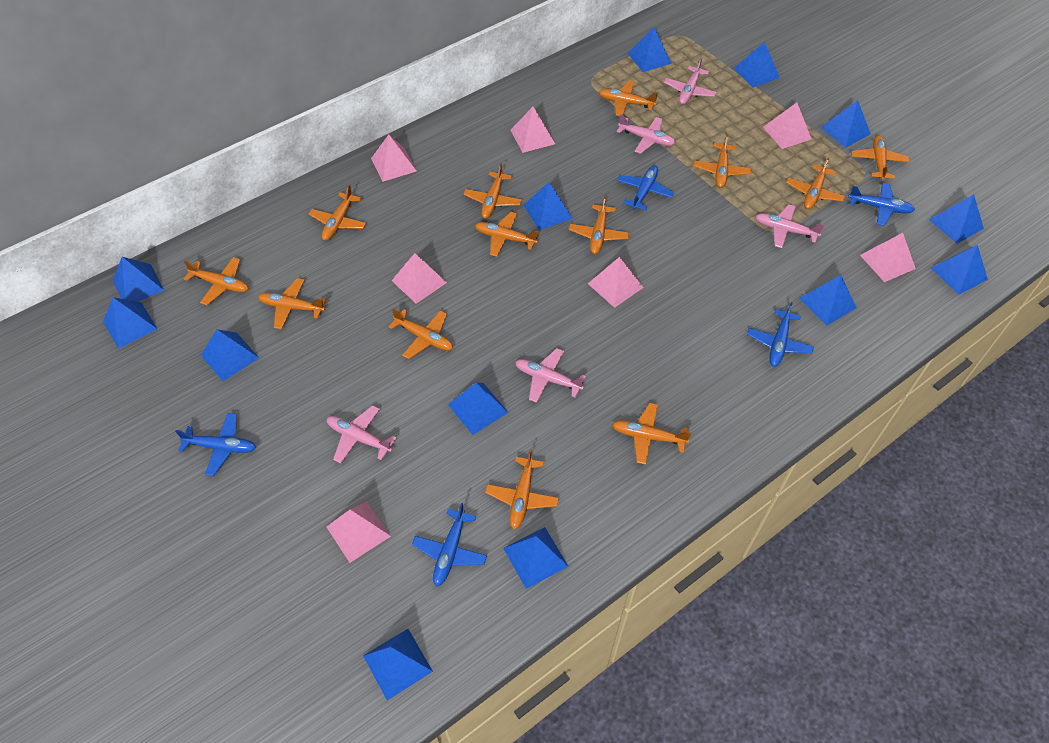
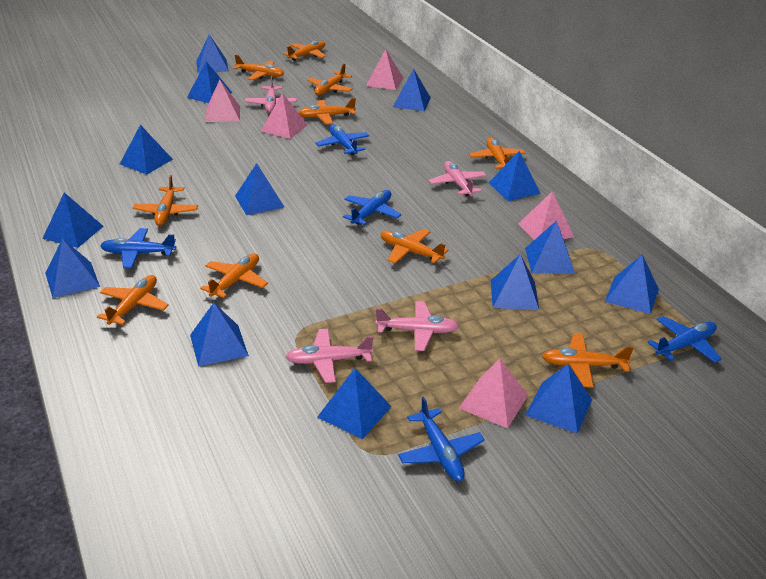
blue pyramid: [103,297,157,349] [113,257,164,302] [201,329,259,381] [363,629,433,700] [448,382,508,435] [503,527,569,589] [524,182,573,230] [628,27,672,72] [734,42,780,88] [799,275,857,325] [821,100,871,148] [929,194,984,244] [931,245,988,295] = 13 -> [42,192,104,248] [45,238,100,298] [120,125,173,174] [187,61,232,103] [190,303,249,366] [196,34,229,73] [235,163,285,215] [317,368,392,439] [393,69,431,111] [489,151,541,201] [491,254,539,310] [525,221,575,274] [526,364,592,434] [605,254,659,314] = 14
orange plane: [184,257,249,305] [258,278,326,329] [309,184,366,241] [388,308,453,359] [463,163,522,219] [475,212,539,257] [485,450,559,529] [569,196,629,254] [599,81,658,116] [612,403,691,465] [694,134,752,188] [786,157,845,209] [851,135,910,180] = 13 -> [97,275,169,325] [132,175,198,226] [200,253,268,298] [233,55,284,80] [283,41,326,61] [298,98,356,125] [307,63,353,95] [381,229,448,263] [469,137,526,169] [542,333,634,388] = 10
pink plane: [327,405,397,464] [515,348,586,403] [616,114,675,154] [664,58,717,104] [755,204,824,248] = 5 -> [245,76,297,113] [285,329,374,383] [375,301,459,351] [429,161,487,196] = 4
pink pyramid: [326,501,391,563] [371,135,417,182] [392,253,447,304] [510,107,555,153] [588,257,644,308] [763,102,811,149] [860,233,916,282] = 7 -> [205,80,240,122] [261,93,307,139] [366,49,403,90] [459,359,528,428] [518,191,574,240] = 5

